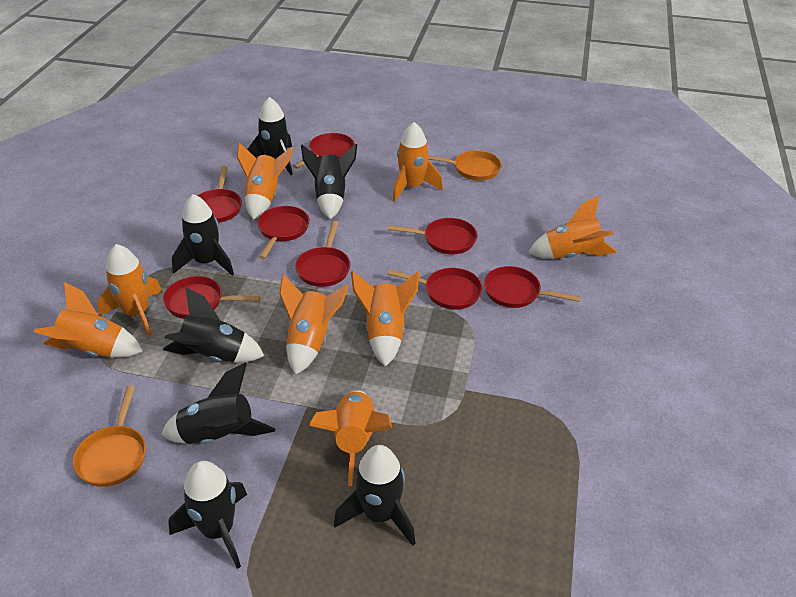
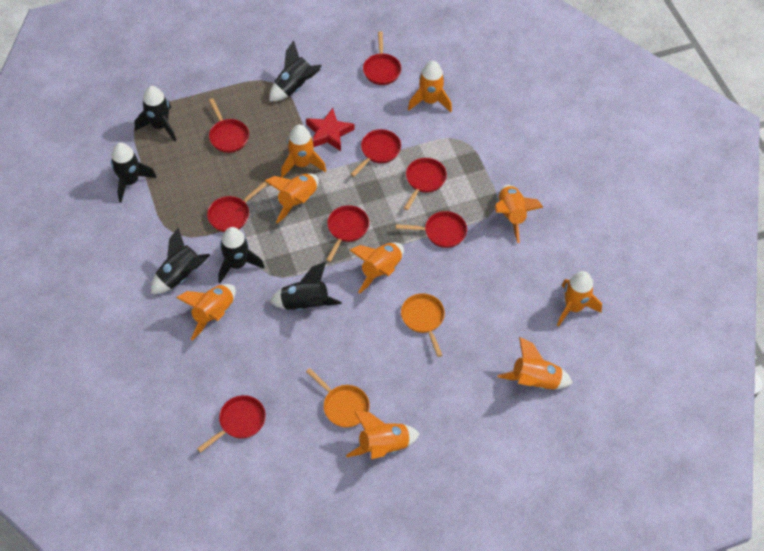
black rocket: [161,363,275,444] [163,287,264,363] [168,461,247,569] [172,194,234,276] [247,97,293,175] [301,144,357,219] [334,445,415,546] = 7 -> [111,143,157,202] [135,86,176,142] [151,228,210,294] [218,227,264,283] [269,40,322,101] [269,262,342,311] = 6
orange rocket: [34,282,143,358] [97,244,162,337] [237,142,293,220] [280,275,349,375] [308,390,392,486] [351,271,420,367] [393,122,443,202] [528,196,617,259] = 8 -> [176,284,236,341] [265,174,319,224] [281,125,326,178] [346,411,420,459] [350,243,404,294] [408,61,452,112] [495,185,543,243] [498,337,573,390] [557,271,602,327] = 9
red star: none = 0 -> [306,108,355,151] = 1

